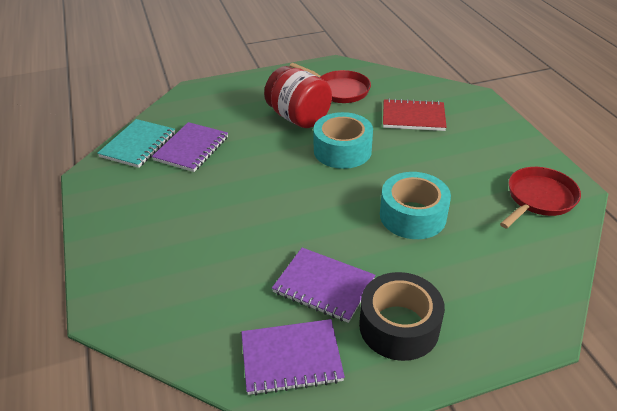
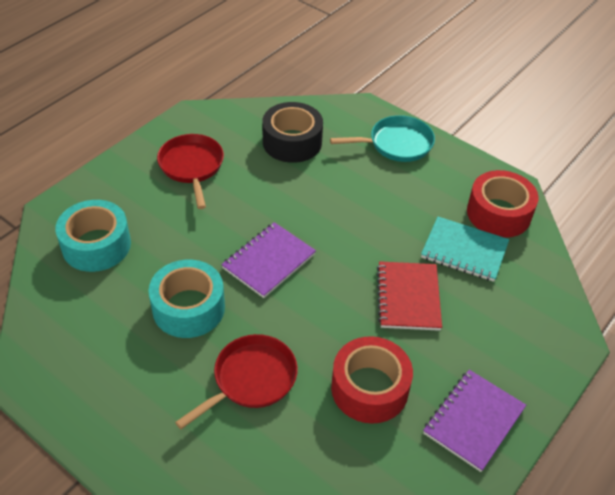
purple notebook: [152,122,228,172] [241,319,345,395] [272,248,375,323] = 3 -> [221,222,316,298] [423,370,526,472] = 2
red jar: [264,66,332,128] = 1 -> none = 0
red tape: none = 0 -> [331,336,413,424] [467,170,538,238] = 2
turquoise pan: none = 0 -> [330,115,435,162] = 1

